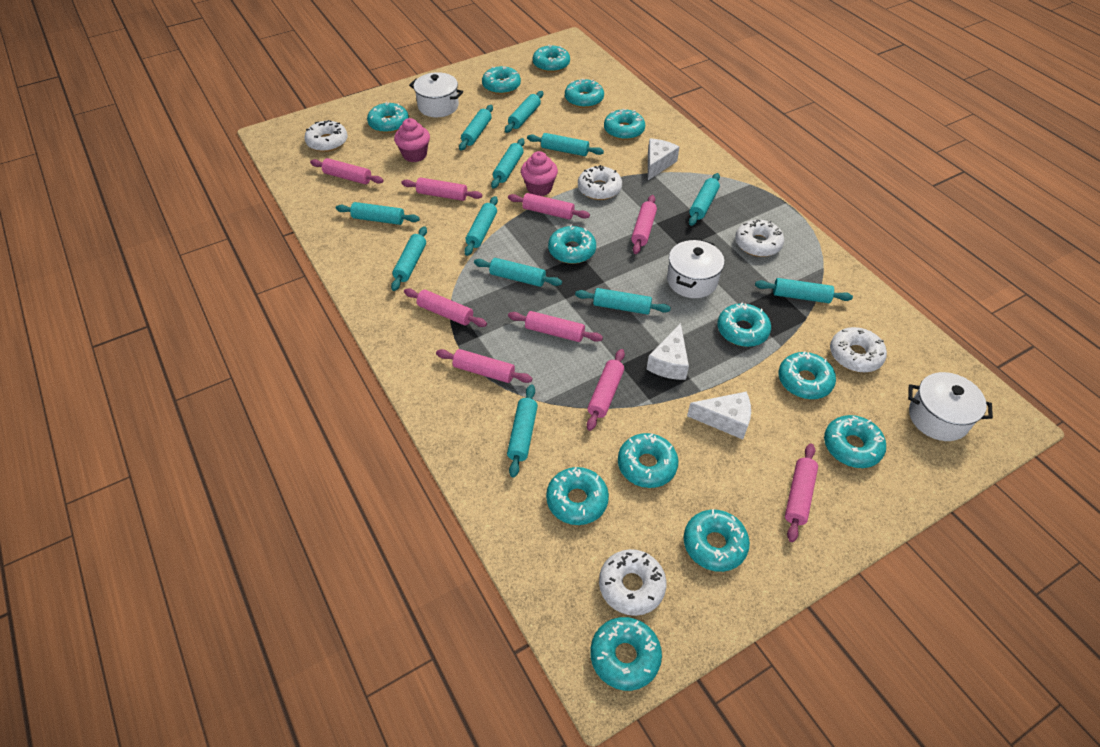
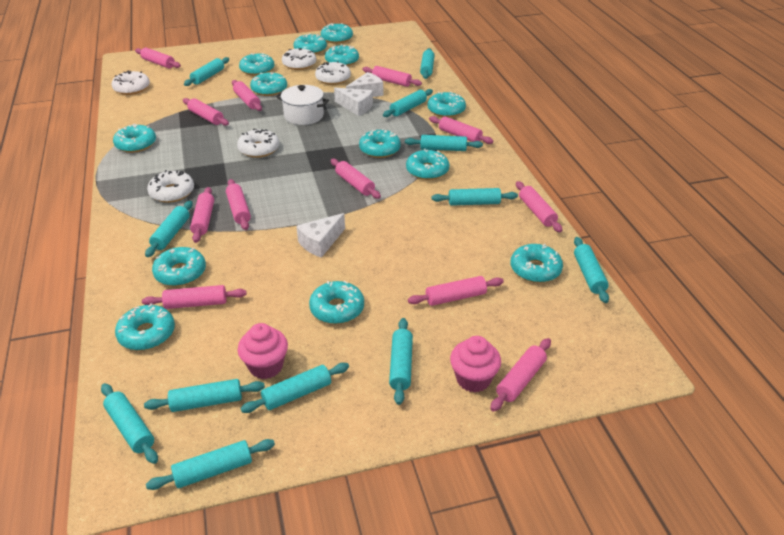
pink rolling pin: [310,158,384,184] [401,177,482,201] [404,288,487,327] [436,349,533,383] [508,193,590,220] [508,311,603,342] [587,349,625,431] [631,195,657,254] [785,444,818,542] = 9 -> [135,48,181,68] [142,285,247,309] [183,98,229,126] [190,187,214,243] [226,179,251,230] [232,80,262,111] [330,159,381,199] [362,66,422,87] [408,276,504,306] [429,116,493,144] [490,338,551,412] [516,181,562,232] = 12
white pot: [409,72,463,117] [667,239,725,298] [908,372,993,441] = 3 -> [276,85,329,125] = 1

